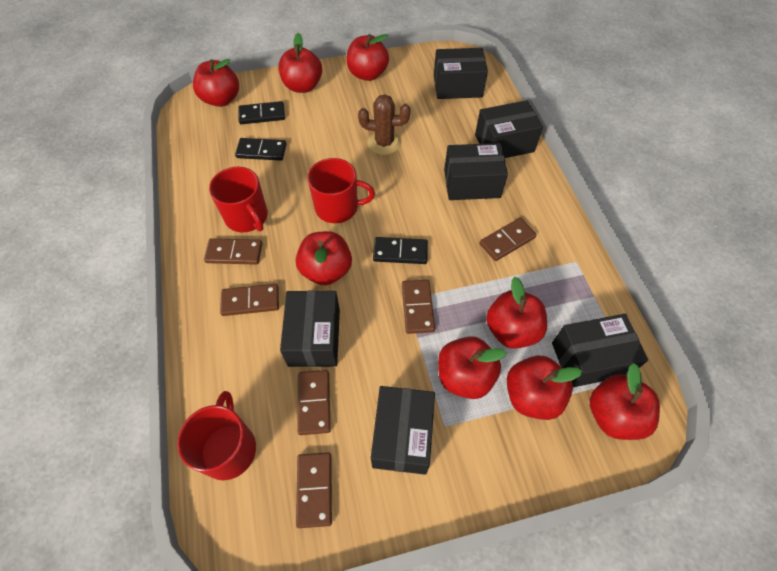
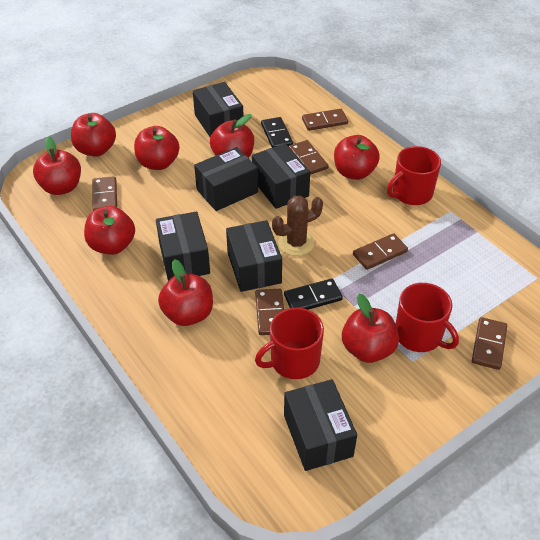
black domino: [235,138,287,161] [238,101,285,124] [373,237,428,264] = 3 -> [261,117,293,148] [284,278,343,310] = 2

